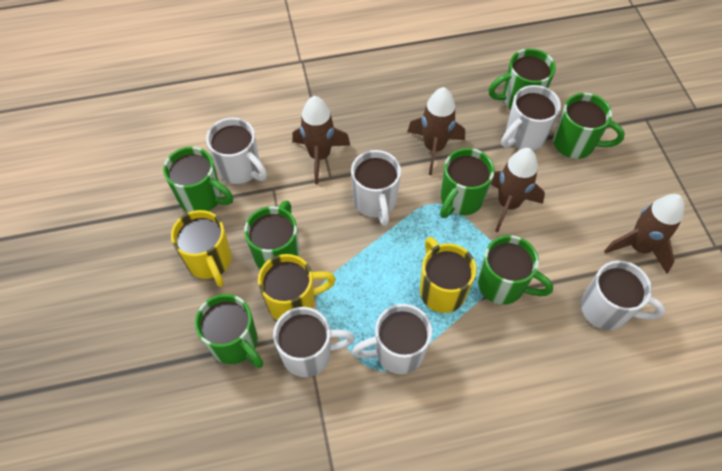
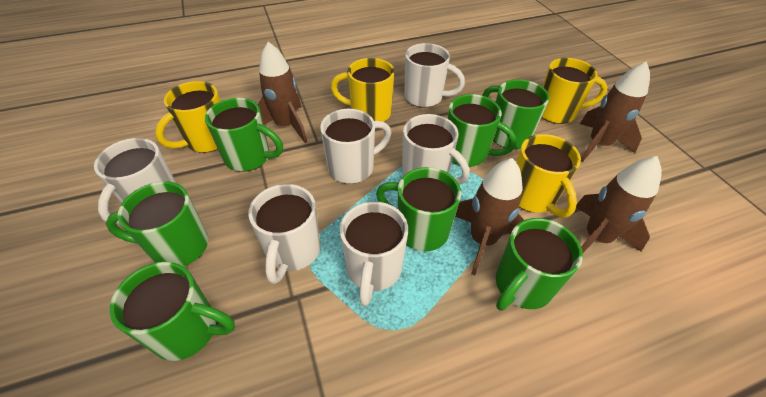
yellow mug: [171,210,232,287] [258,254,336,321] [420,237,477,313] = 3 -> [155,81,220,153] [331,58,395,122] [516,134,581,217] [542,58,608,124] = 4

